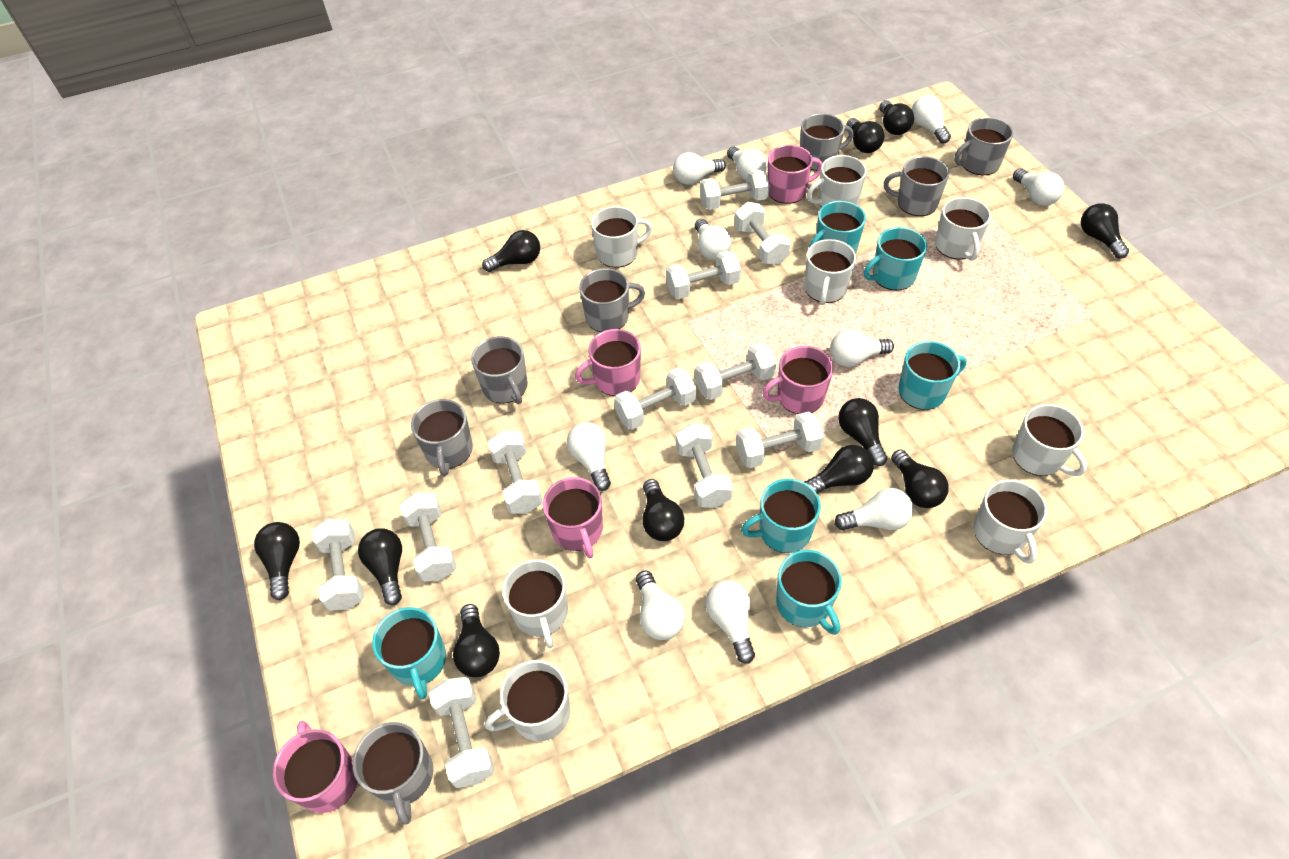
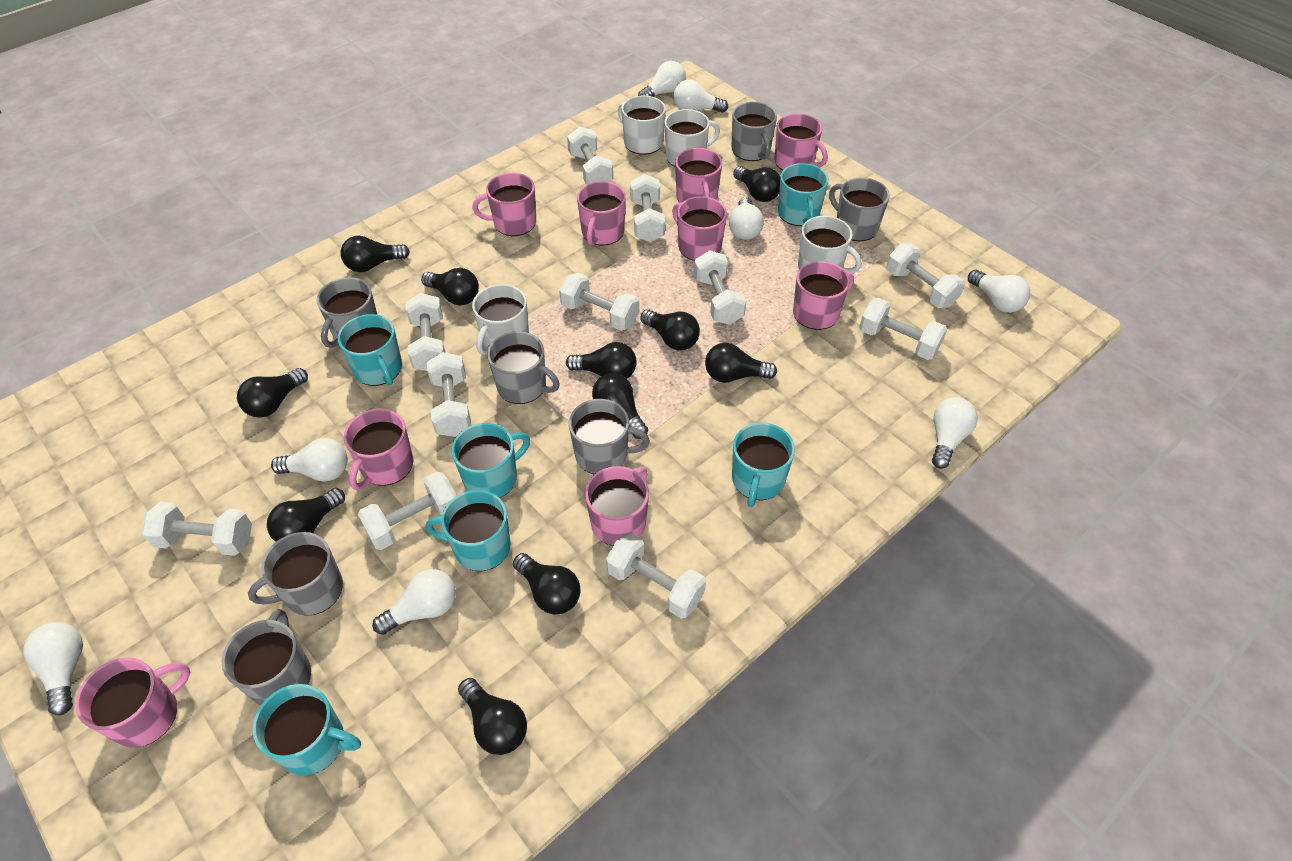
pink mug: [273,721,358,813] [543,477,603,558] [575,329,641,396] [762,346,834,414] [768,145,823,204] = 5 -> [75,657,191,748] [344,409,413,490] [472,173,536,236] [577,181,626,246] [585,466,649,546] [672,196,727,261] [675,148,722,202] [774,113,828,170] [793,261,854,330] = 9
white light bulb: [567,422,611,491] [636,571,685,640] [673,152,726,185] [695,219,731,260] [706,580,755,664] [727,147,768,181] [830,330,894,367] [834,488,914,531] [912,95,951,144] [1013,168,1064,206] = 10 -> [23,622,83,716] [271,438,348,482] [372,569,456,635] [638,61,686,97] [673,80,728,112] [729,197,764,240] [932,397,978,469] [968,270,1030,313] = 8
white mug: [485,660,570,742] [502,559,568,648] [591,206,652,268] [804,239,856,305] [807,155,867,207] [935,197,991,261] [973,479,1047,564] [1012,404,1087,476] = 8 -> [472,284,529,355] [618,96,666,155] [664,109,720,167] [798,216,861,274] = 4

